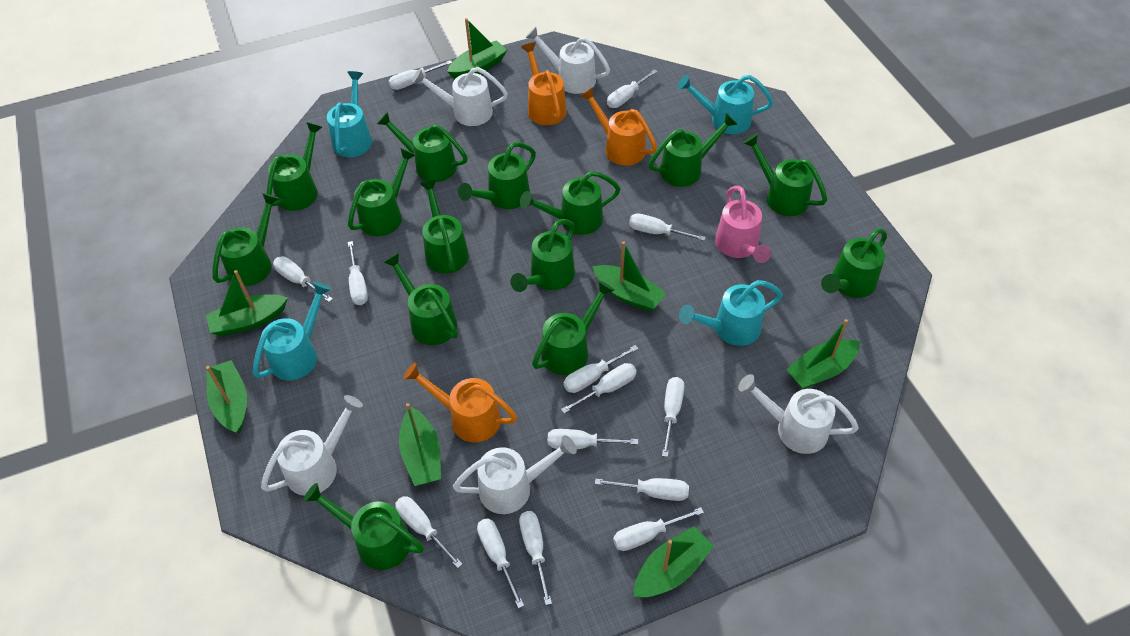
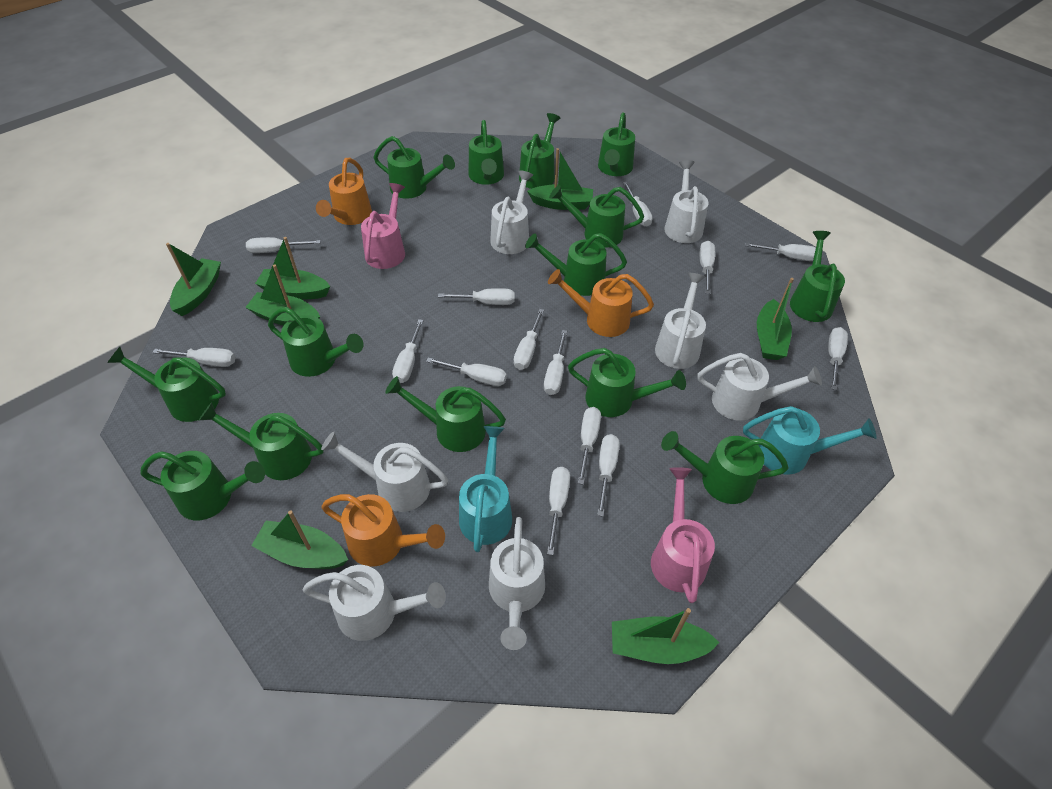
pink watering can: [715,186,771,263] = 1 -> [361,183,405,269] [651,467,715,603] = 2
turquoise watering can: [253,282,331,380] [327,71,372,157] [677,75,773,134] [679,280,783,346] = 4 -> [459,426,512,552] [743,406,877,475] = 2
white watering can: [261,395,363,496] [412,67,508,126] [453,435,577,514] [525,27,610,94] [738,374,859,454] = 5 -> [303,565,446,641] [321,432,448,512] [489,517,545,650] [490,171,533,254] [655,273,706,369] [664,160,708,243] [697,353,822,421] = 7

